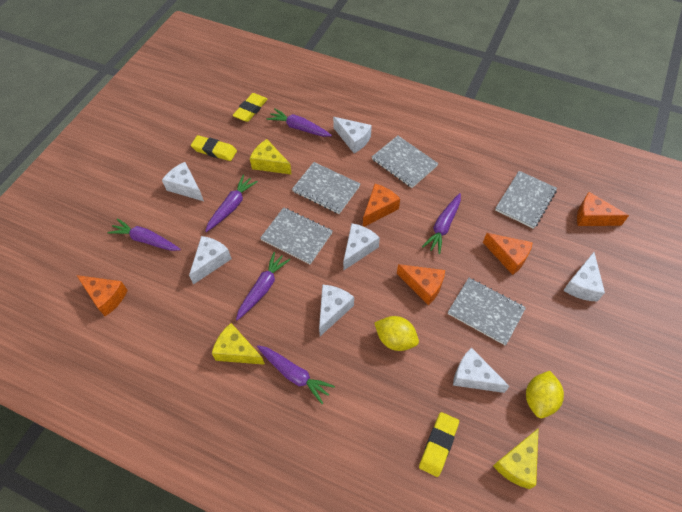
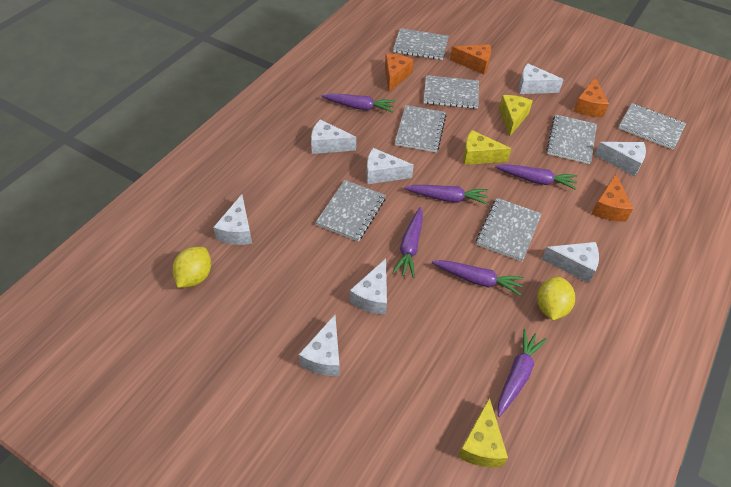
grey notebook: [260,207,332,264] [292,162,360,214] [372,136,439,188] [448,278,526,345] [495,171,557,229] = 5 -> [315,180,386,242] [393,28,449,60] [395,105,446,152] [423,75,479,109] [476,198,542,262] [546,115,597,164] [619,103,686,150] = 7
orange cheese: [76,275,128,316] [363,184,400,227] [397,264,445,305] [483,233,533,275] [577,192,629,226] = 5 -> [385,54,414,92] [450,44,491,75] [574,77,609,117] [591,174,633,222] = 4
white cheese: [162,162,204,201] [189,236,232,284] [319,285,354,336] [333,117,372,153] [343,223,380,271] [453,348,510,393] [563,252,605,302] = 7 -> [213,194,252,245] [299,315,340,376] [311,119,356,154] [350,259,387,315] [366,148,414,184] [519,63,564,94] [542,242,599,283] [595,142,646,177] = 8
yellow eraser: [191,135,237,161] [233,93,268,122] [419,412,459,477] = 3 -> none = 0

